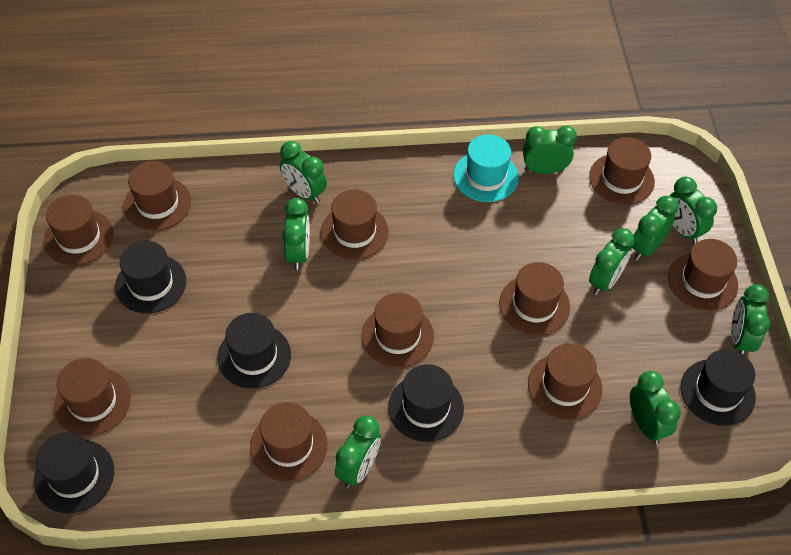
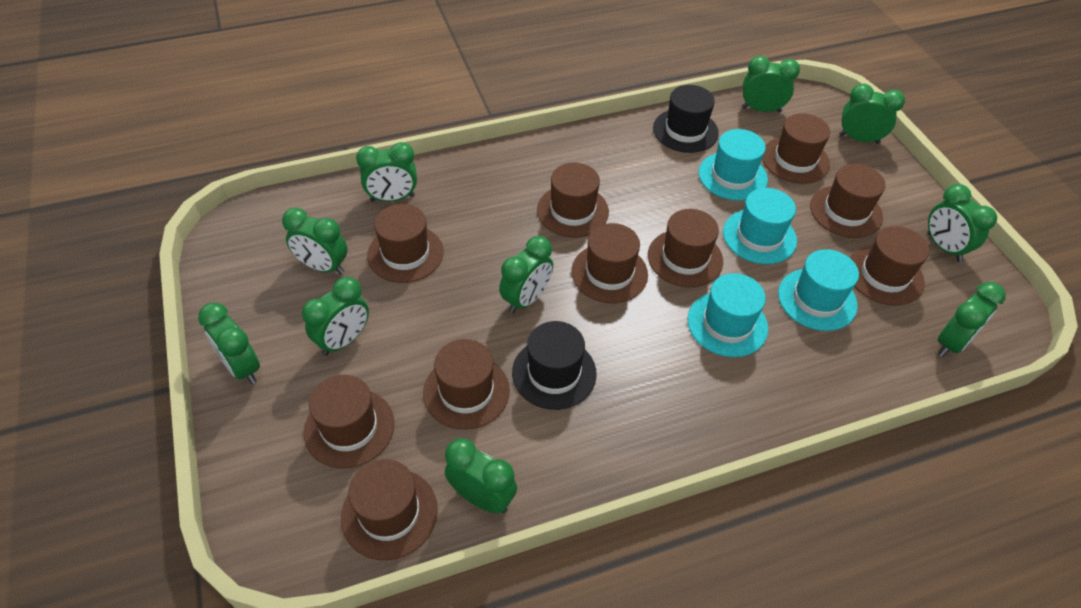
black hat: [34,432,114,513] [115,241,186,314] [217,313,291,389] [388,364,464,442] [681,349,756,426] = 5 -> [512,321,597,410] [653,85,719,153] = 2
green clock: [280,141,327,204] [282,198,310,270] [335,415,381,488] [523,126,577,174] [589,228,635,295] [630,371,681,444] [631,196,679,261] [669,176,717,244] [731,284,770,355] = 9 -> [198,303,260,384] [282,208,347,274] [302,277,369,356] [356,142,417,202] [445,438,517,513] [499,236,553,314] [742,56,800,113] [839,84,905,144] [927,184,997,262] [938,282,1006,357] = 10
turquoise hat: [453,134,519,202] = 1 -> [688,273,768,357] [698,129,768,201] [723,188,797,264] [778,249,859,331] = 4

